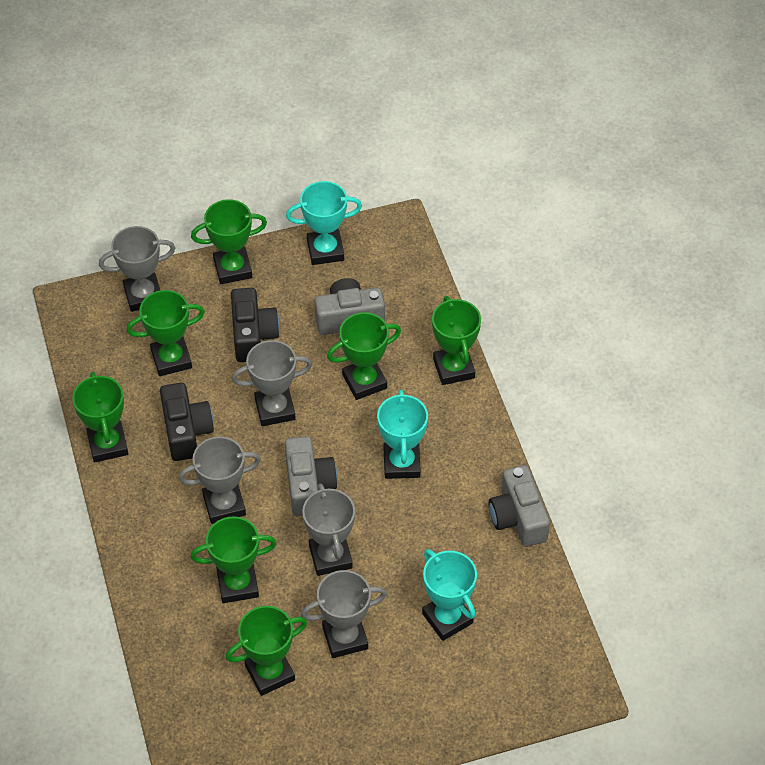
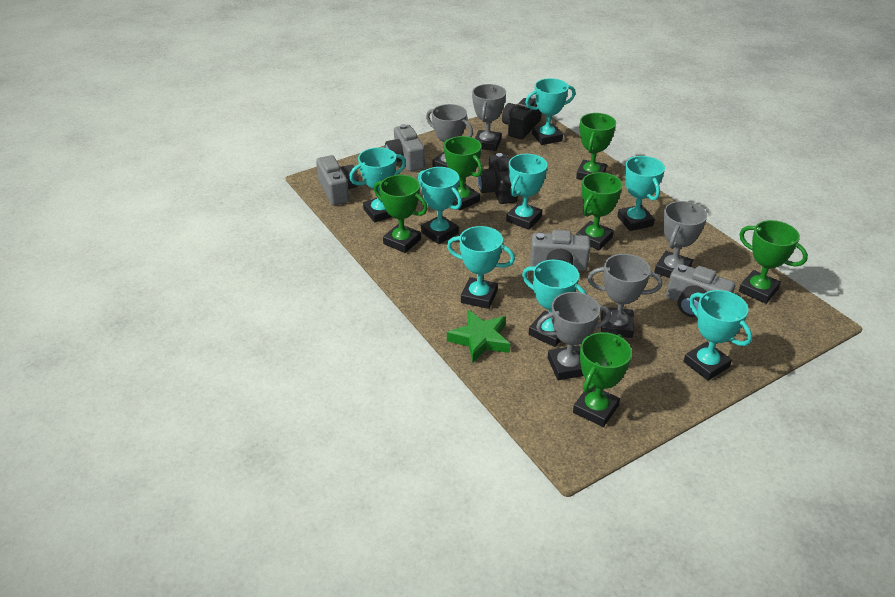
green star: none = 0 -> [447,310,510,363] = 1
green trophy: [72,372,128,462] [127,290,205,376] [191,199,267,284] [191,516,277,603] [226,606,307,696] [327,312,401,400] [432,296,481,385] = 7 -> [374,175,428,253] [443,136,483,210] [573,332,632,427] [576,113,616,180] [576,172,622,250] [739,220,808,304] = 6
grey camera: [285,436,338,516] [315,278,385,335] [489,465,550,547] = 3 -> [316,155,359,205] [385,124,425,172] [530,230,590,271] [666,264,735,317] = 4
turquoise trophy: [286,181,362,265] [377,390,428,479] [422,549,477,641] = 3 -> [349,147,406,222] [418,167,462,244] [447,226,515,309] [506,154,548,230] [522,260,586,347] [525,78,576,145] [617,156,665,231] [683,290,752,381] = 8

